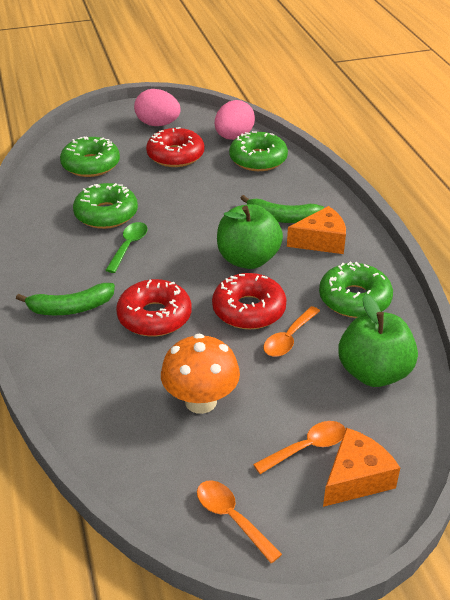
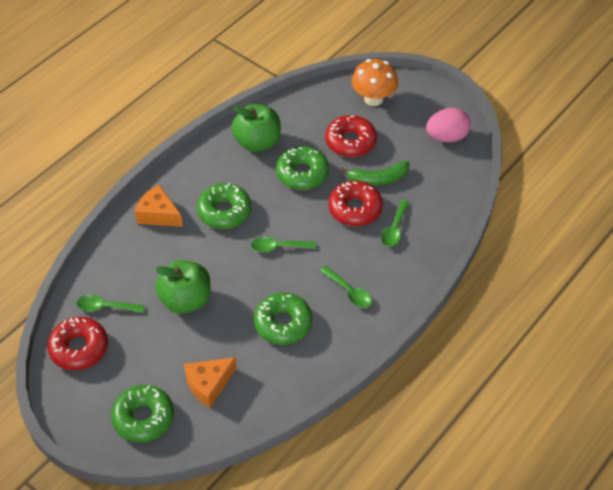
green banana: [16,283,115,315] [240,195,324,223] = 2 -> [340,161,409,186] = 1
green spoon: [105,222,148,273] = 1 -> [77,295,145,313] [251,237,316,252] [320,266,372,308] [381,200,409,247] = 4
orange spoon: [197,480,282,563] [253,421,345,474] [263,306,320,357] = 3 -> none = 0
pink egg: [134,89,181,126] [215,100,255,140] = 2 -> [426,108,471,142] = 1

